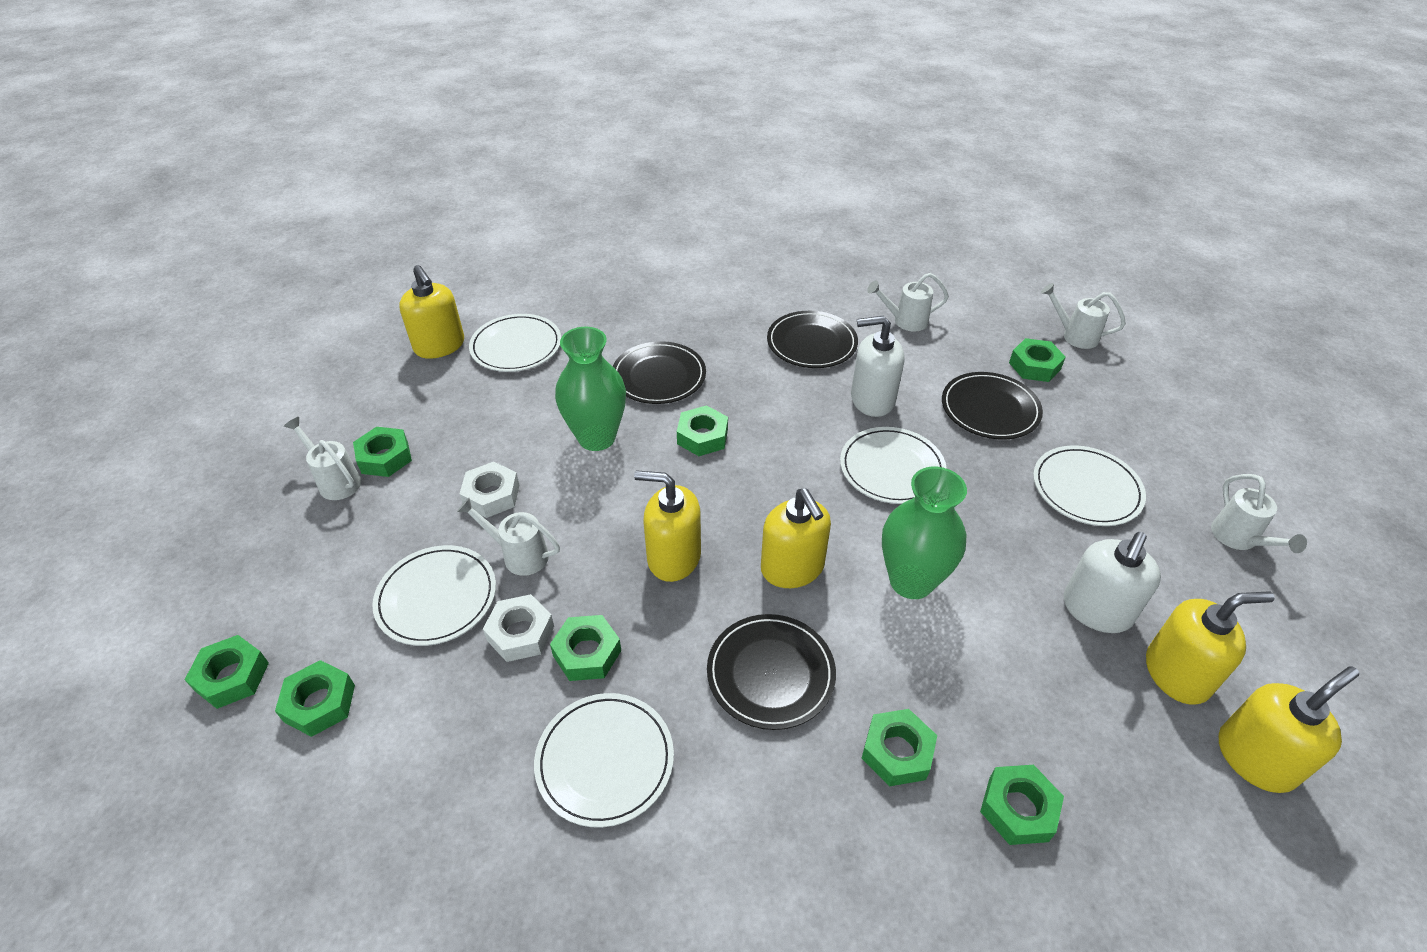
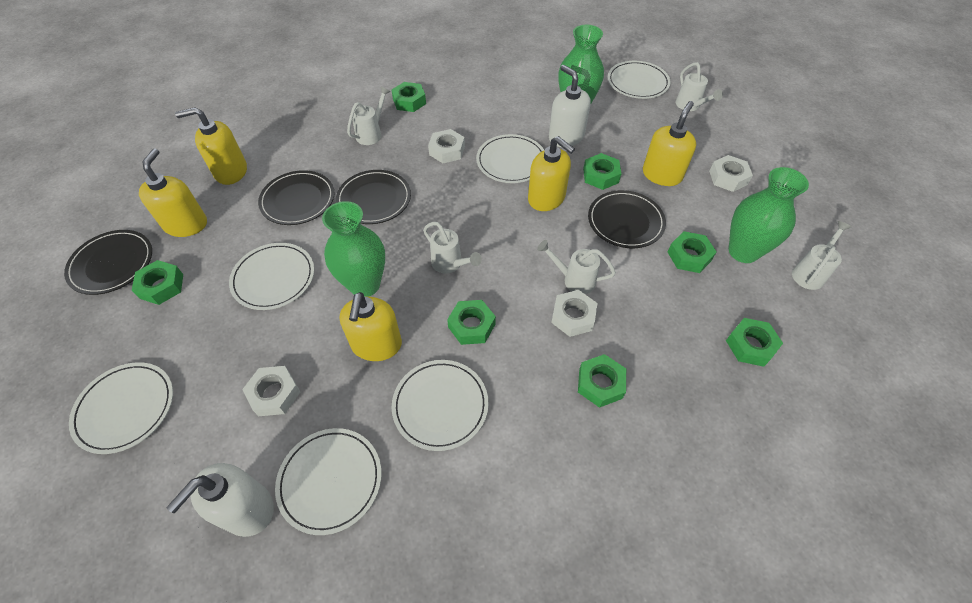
green nut: [185,635,269,709] [275,660,355,737] [353,427,412,477] [550,615,621,681] [677,405,728,456] [862,709,937,786] [980,765,1064,845] [1009,338,1066,382] = 8 -> [132,260,183,305] [392,82,426,112] [447,300,496,345] [578,354,626,408] [583,153,622,190] [668,231,716,273] [726,318,783,367] = 7
green vase: [555,327,626,451] [882,467,967,599] = 2 -> [322,201,385,296] [558,25,604,103] [729,167,809,263] = 3
white nut: [460,462,519,518] [483,594,554,662] = 2 -> [242,366,300,416] [428,129,465,163] [551,290,598,337] [709,155,753,192] = 4
white plate: [372,545,496,646] [469,314,561,372] [534,693,674,828] [840,427,947,504] [1033,445,1146,526] = 5 -> [69,362,173,454] [229,243,314,310] [275,428,382,535] [392,360,489,451] [476,134,544,183] [608,61,670,99] = 6

